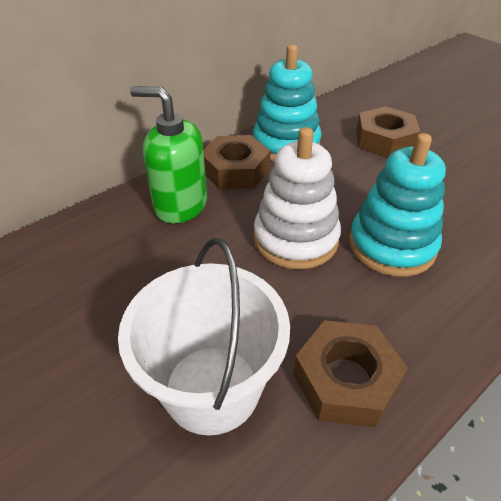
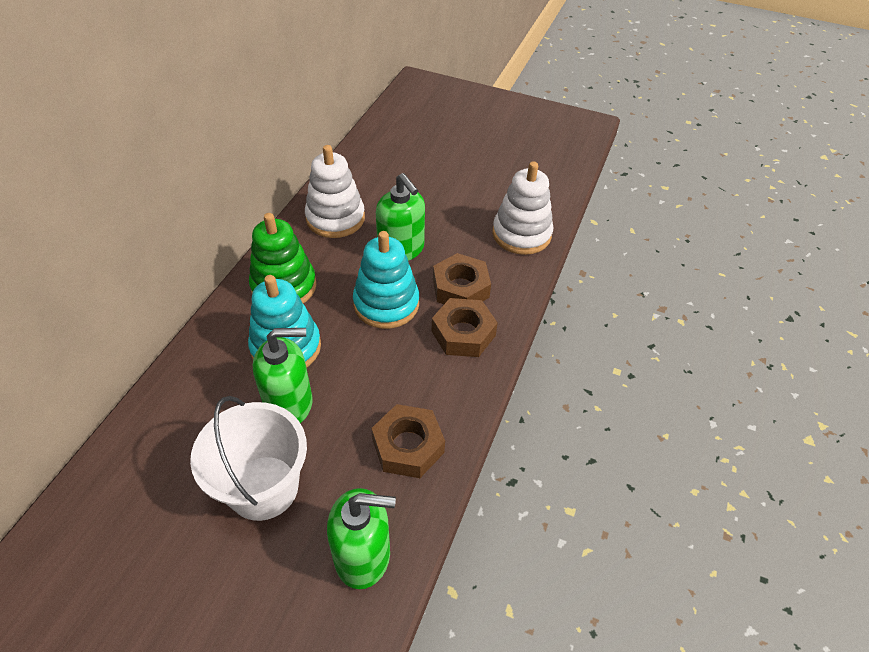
green soap dispenser: [130,86,207,223] = 1 -> [253,328,313,423] [327,488,396,589] [376,173,425,261] = 3
green stacking toy: none = 0 -> [249,213,316,304] = 1
white stacking toy: [254,127,341,269] = 1 -> [305,145,365,238] [492,161,554,255] = 2

